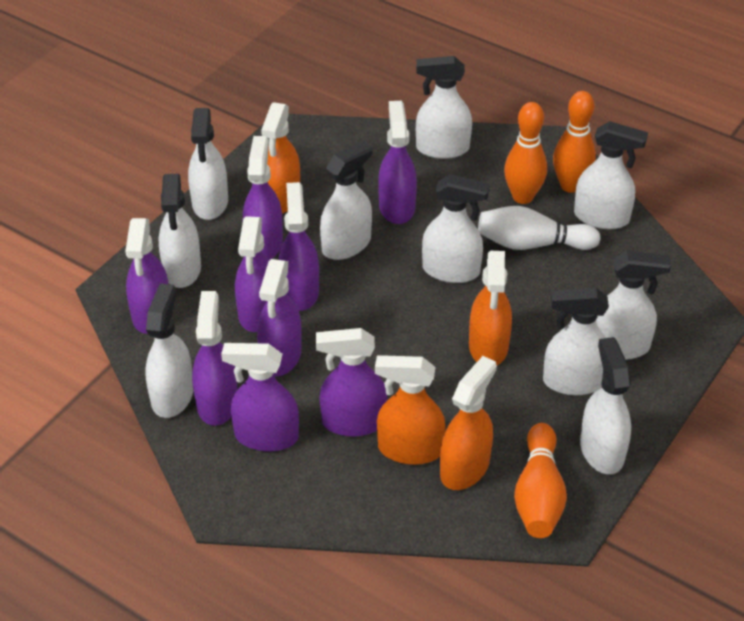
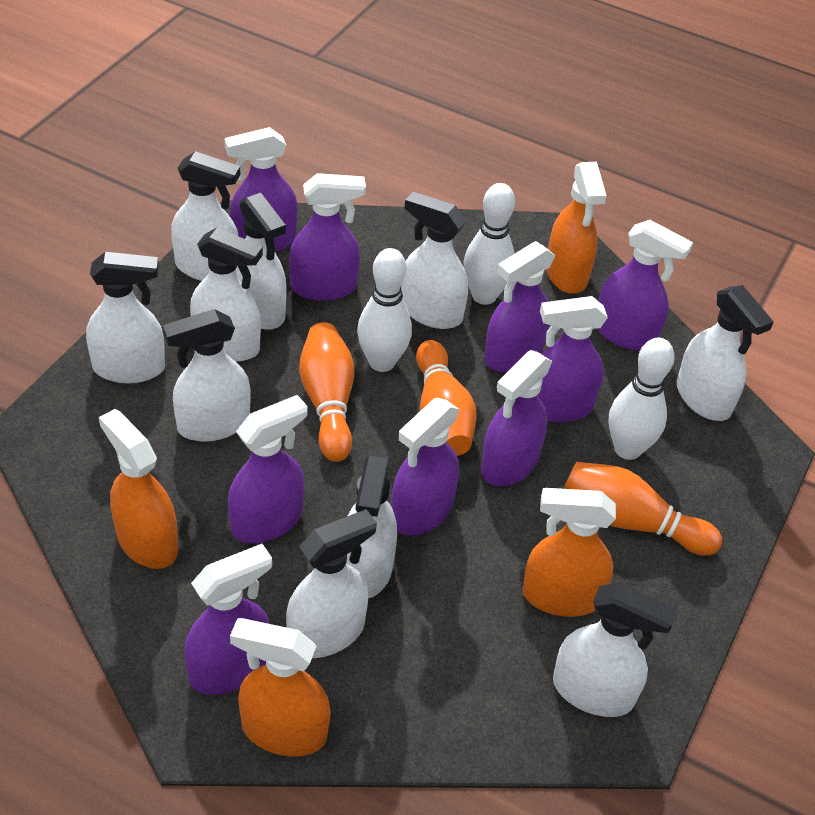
white bowling pin: [478,206,600,250] = 1 -> [357,248,412,372] [463,183,515,305] [608,338,675,460] = 3

